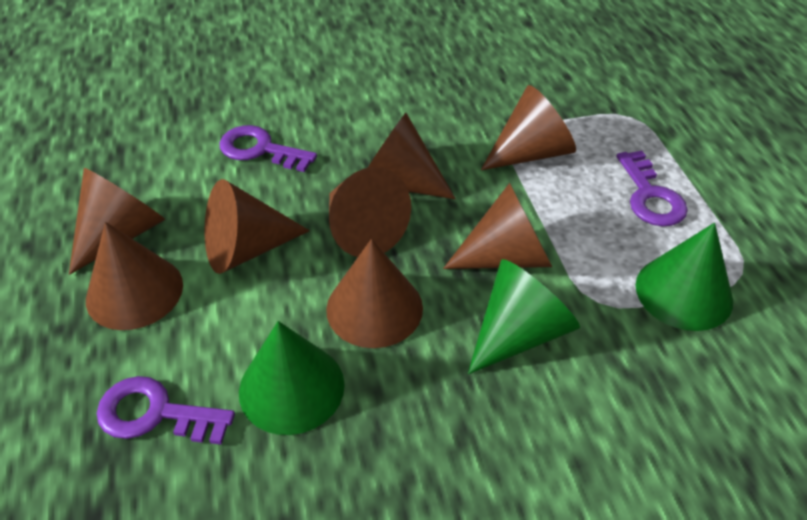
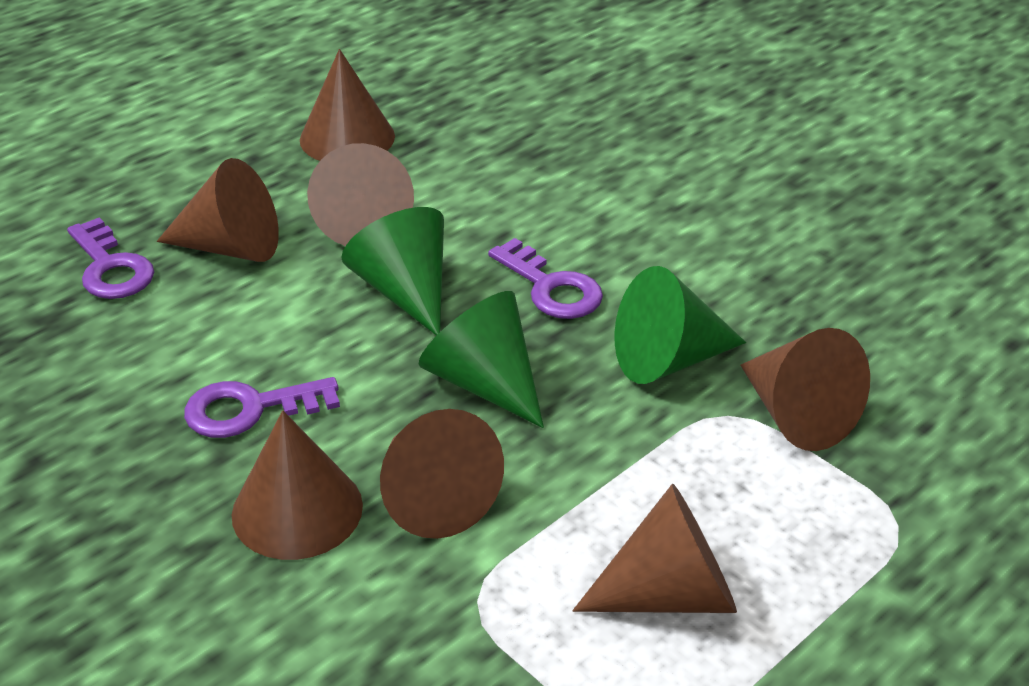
brown cone: [69,168,165,275] [86,222,183,330] [204,179,310,274] [326,239,423,348] [329,167,411,257] [368,113,456,199] [443,183,552,269] [481,85,576,170] = 8 -> [157,158,279,262] [232,410,363,560] [300,49,395,161] [307,143,414,246] [380,409,504,539] [572,484,737,613] [740,328,870,451] = 7

